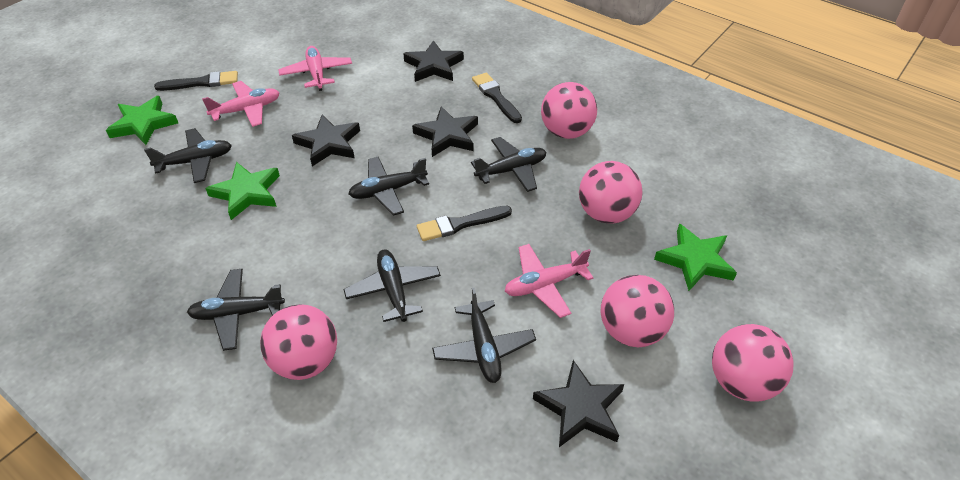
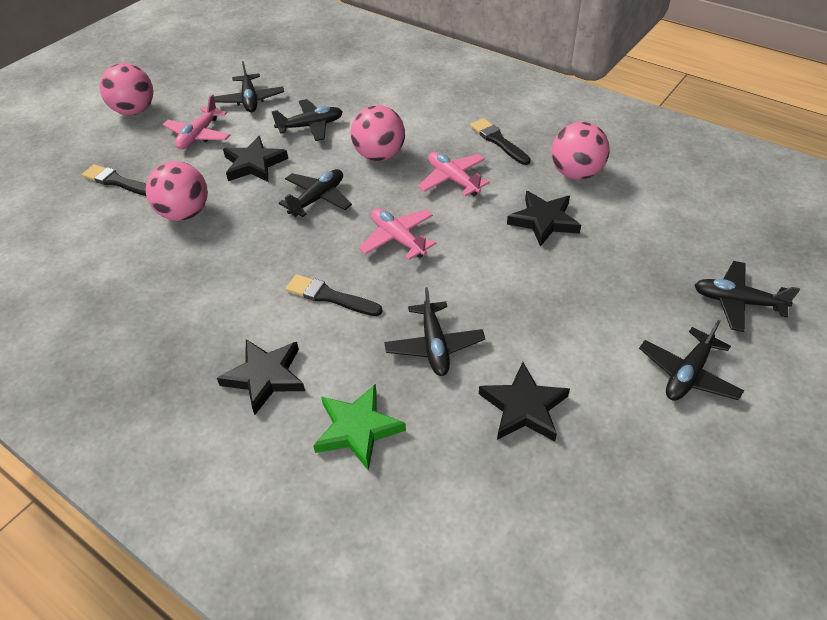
green star: [106,96,178,145] [205,162,280,220] [654,224,737,291] = 3 -> [313,384,406,471] = 1
pink ball: [260,304,337,380] [541,82,597,139] [579,161,642,224] [601,275,674,347] [712,324,794,402] = 5 -> [100,63,153,115] [146,161,208,221] [351,105,405,161] [551,122,609,180] = 4

